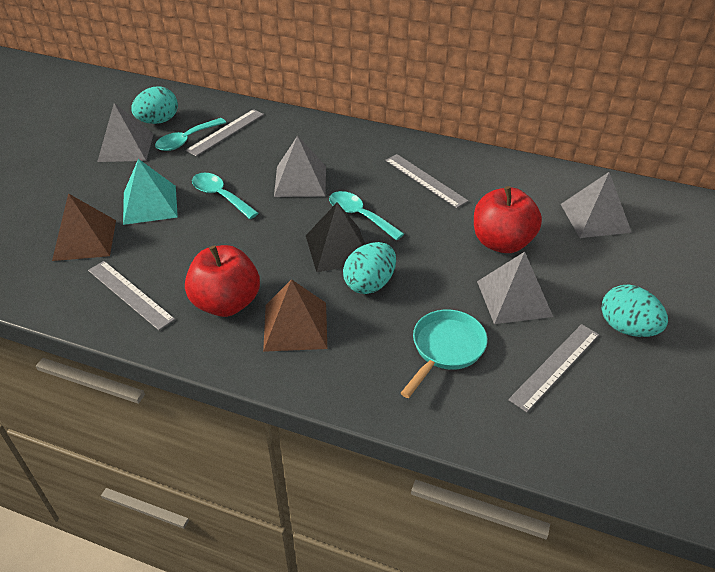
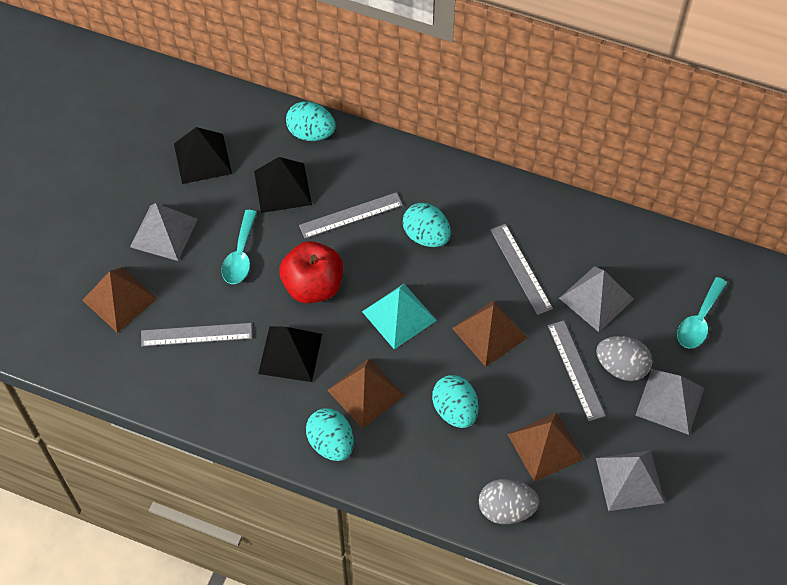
black pyramid: [306,203,365,272] = 1 -> [174,127,232,184] [254,157,312,213] [258,326,322,382] = 3
brown pyramid: [52,193,116,261] [263,279,327,352] = 2 -> [82,267,157,333] [327,358,405,429] [452,300,527,367] [507,412,584,482] = 4
grey egg: none = 0 -> [479,479,539,524] [596,336,652,381] = 2
red apple: [185,245,260,317] [474,186,542,253] = 2 -> [279,241,343,303] = 1
turquoise egg: [131,87,178,124] [343,242,396,294] [602,285,668,337] = 3 -> [286,101,336,141] [306,408,354,461] [403,203,451,247] [432,375,479,428] = 4
turquoise pan: [401,309,487,398] = 1 -> none = 0
turquoise spoon: [155,118,226,151] [192,173,258,219] [329,191,404,241] = 3 -> [221,210,257,284] [677,277,727,349] = 2

